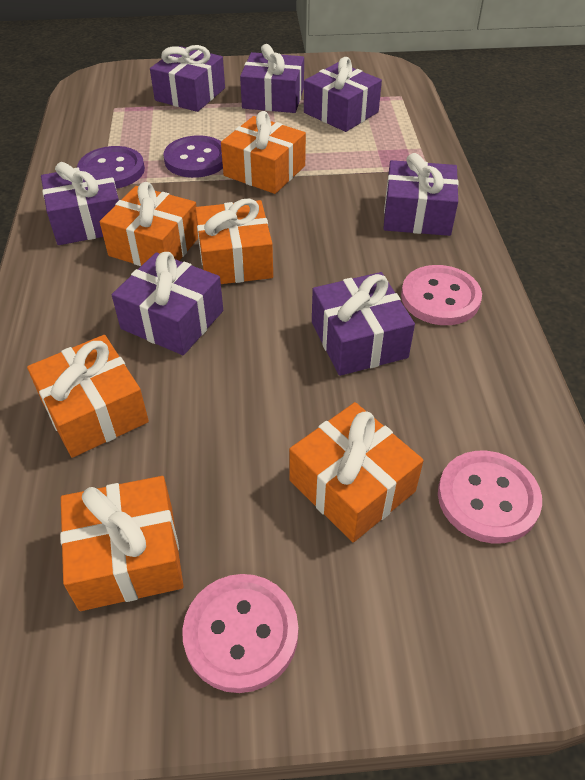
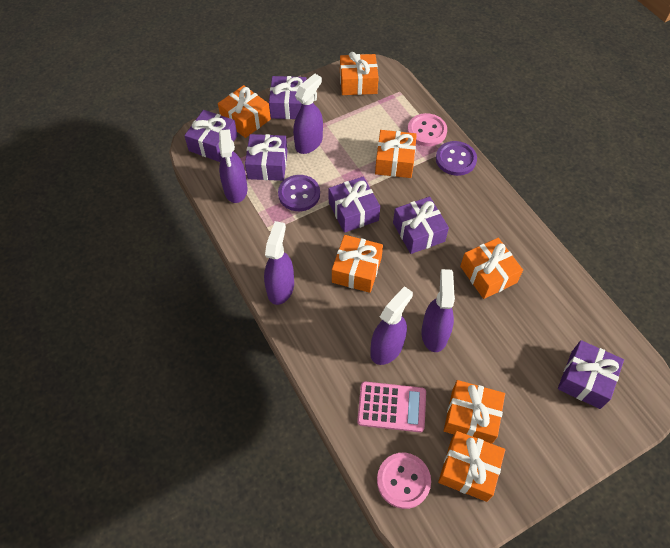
orange gift: [27,335,149,458] [60,476,184,611] [100,182,198,266] [195,199,273,284] [221,111,306,194] [289,402,424,542] = 6 -> [218,85,271,138] [332,235,383,293] [340,52,379,95] [375,130,417,178] [438,431,505,502] [444,380,505,444] [460,238,523,299] = 7
pink button: [182,574,298,693] [401,265,482,325] [438,451,542,544] = 3 -> [377,453,431,509] [407,113,447,146] = 2
pink calculator: none = 0 -> [357,381,426,432] = 1
purple gift: [41,162,119,245] [112,252,223,355] [150,45,225,112] [240,44,304,113] [304,57,382,132] [312,272,415,376] [383,153,459,236] = 7 -> [184,110,238,162] [245,134,288,181] [269,76,307,119] [328,176,380,233] [393,197,449,254] [558,340,624,409] = 6
purple spray bottle: none = 0 -> [218,129,248,203] [264,221,294,305] [293,74,323,154] [370,286,413,365] [421,269,455,352] = 5

